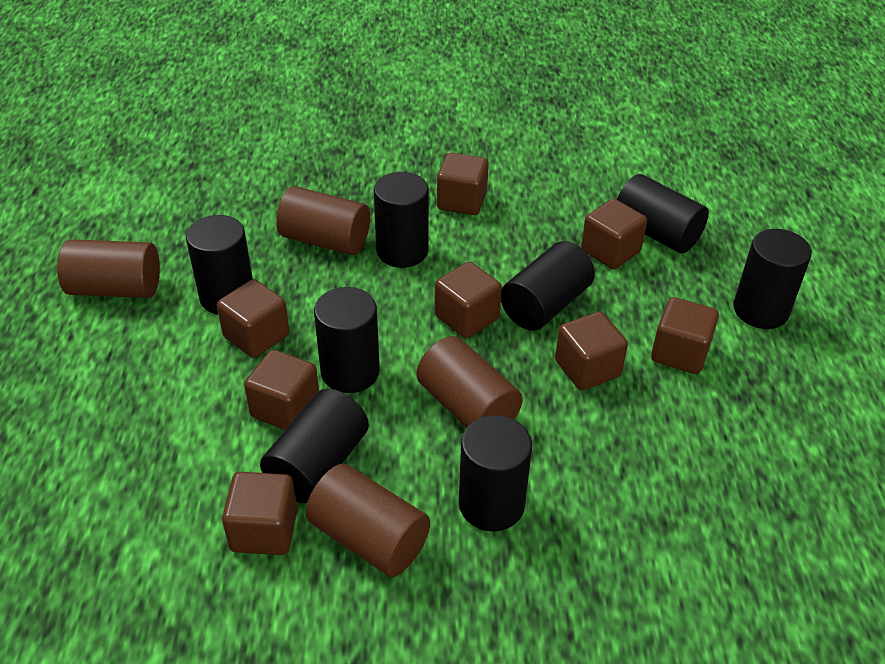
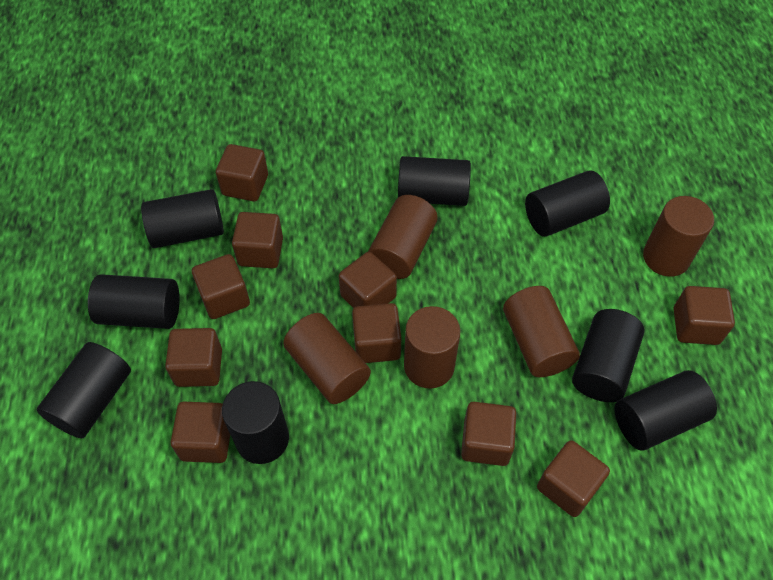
brown cube: [217,279,289,358] [222,472,297,555] [244,350,319,430] [435,262,502,338] [437,153,489,215] [555,312,628,390] [581,199,647,269] [651,297,719,374] = 8 -> [165,328,222,387] [170,402,230,463] [192,254,250,319] [216,144,268,201] [232,212,283,268] [339,252,397,308] [352,303,402,363] [461,402,516,466] [537,440,610,517] [674,286,735,345] = 10
brown cylinder: [57,239,160,298] [276,186,370,255] [306,464,430,577] [417,336,523,428] = 4 -> [283,313,371,404] [368,195,438,279] [404,306,460,389] [503,286,580,377] [643,196,714,277] = 5

